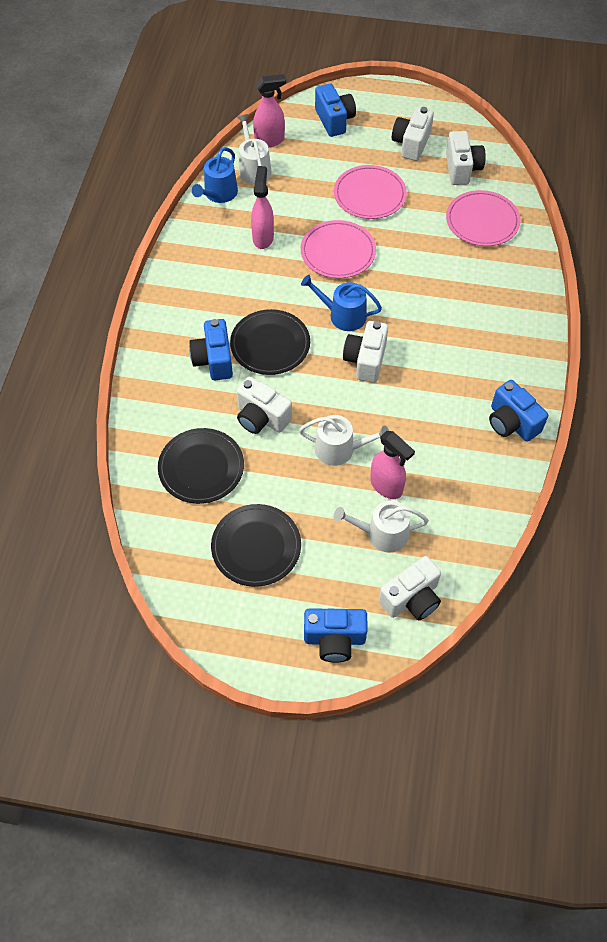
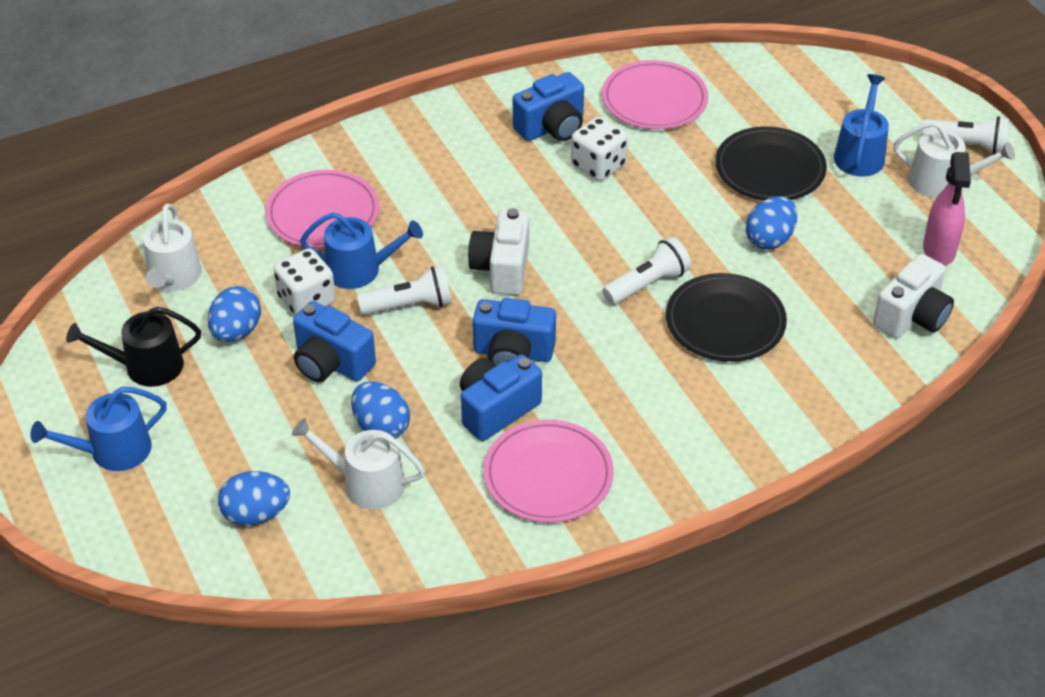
black plate: [158,428,244,504] [211,504,301,587] [230,309,310,375] = 3 -> [666,273,787,362] [715,126,827,200] = 2
black watering can: none = 0 -> [66,307,201,387] = 1
blue egg: none = 0 -> [208,286,261,342] [218,471,290,526] [351,382,410,439] [746,196,797,250] = 4
blue watering can: [192,147,238,203] [301,275,382,331] = 2 -> [30,387,167,471] [300,212,423,289] [834,74,889,177] = 3
pink spray bottle: [251,166,274,249] [253,74,286,147] [370,431,415,499] = 3 -> [923,152,971,266] = 1
white camera: [237,377,292,434] [343,321,388,383] [379,556,441,621] [392,107,434,161] [446,131,486,185] = 5 -> [468,208,529,295] [873,254,954,339] = 2
white dice: none = 0 -> [273,248,336,315] [571,117,628,181] = 2
white flashlight: none = 0 -> [357,266,452,315] [602,237,691,305] [921,116,1009,155] = 3

